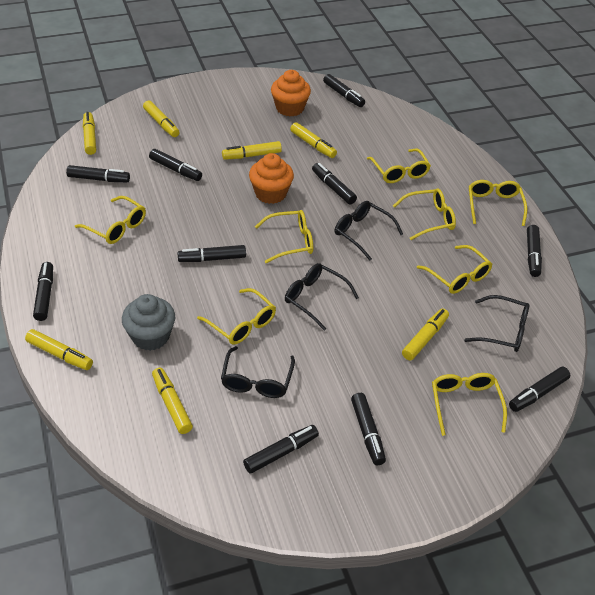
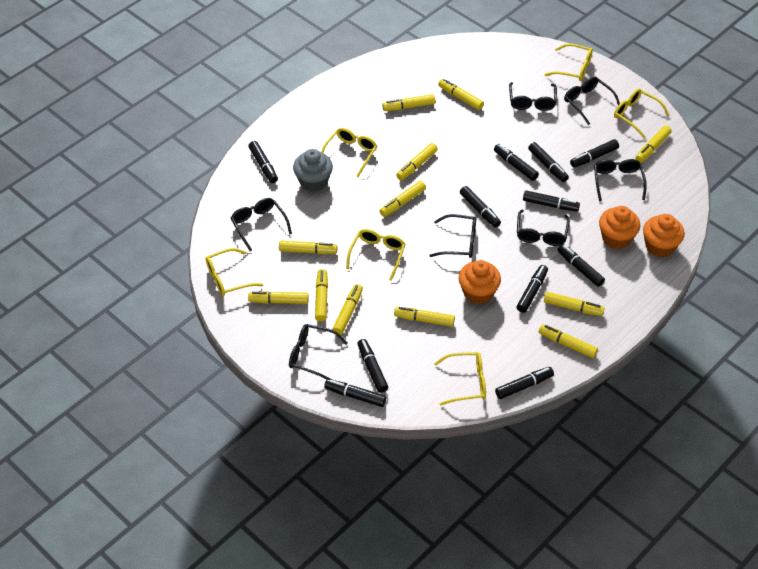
black glasses: [221,346,295,398] [285,263,359,331] [335,201,403,260] [464,295,529,352] = 4 -> [231,198,292,251] [289,324,348,380] [429,214,476,258] [509,82,557,111] [517,210,570,246] [564,77,620,125] [594,159,647,201] = 7
black marker: [33,262,53,321] [66,165,130,182] [149,149,202,181] [177,245,246,262] [243,425,319,473] [312,163,357,205] [323,74,365,107] [351,393,386,465] [509,367,570,412] [527,225,542,277] = 10 -> [248,141,278,183] [324,379,386,407] [357,339,388,393] [460,186,501,227] [494,144,539,181] [495,367,554,399] [516,265,548,313] [523,191,580,211] [528,142,569,182] [558,244,605,287] [570,139,619,168] = 11
orange cupcake: [249,153,294,204] [271,70,311,116] = 2 -> [459,260,501,304] [599,206,640,249] [643,214,685,257] = 3
yellow glasses: [75,196,146,244] [197,288,276,345] [255,210,313,264] [367,148,431,183] [393,189,456,240] [417,245,492,294] [432,373,507,436] [469,180,527,226] = 8 -> [206,248,263,296] [321,128,377,177] [346,229,406,281] [434,352,486,406] [544,43,593,81] [614,89,670,138] = 6
yellow marker: [25,329,93,370] [83,112,96,155] [143,100,180,137] [152,368,193,434] [222,141,282,160] [290,122,337,158] [402,309,449,360] = 7 -> [248,291,309,304] [279,241,338,254] [315,269,328,322] [332,284,363,335] [380,181,426,217] [382,94,435,111] [394,307,455,327] [396,143,438,180] [438,79,484,110] [539,324,598,358] [544,292,605,316] [635,125,672,163] = 12

